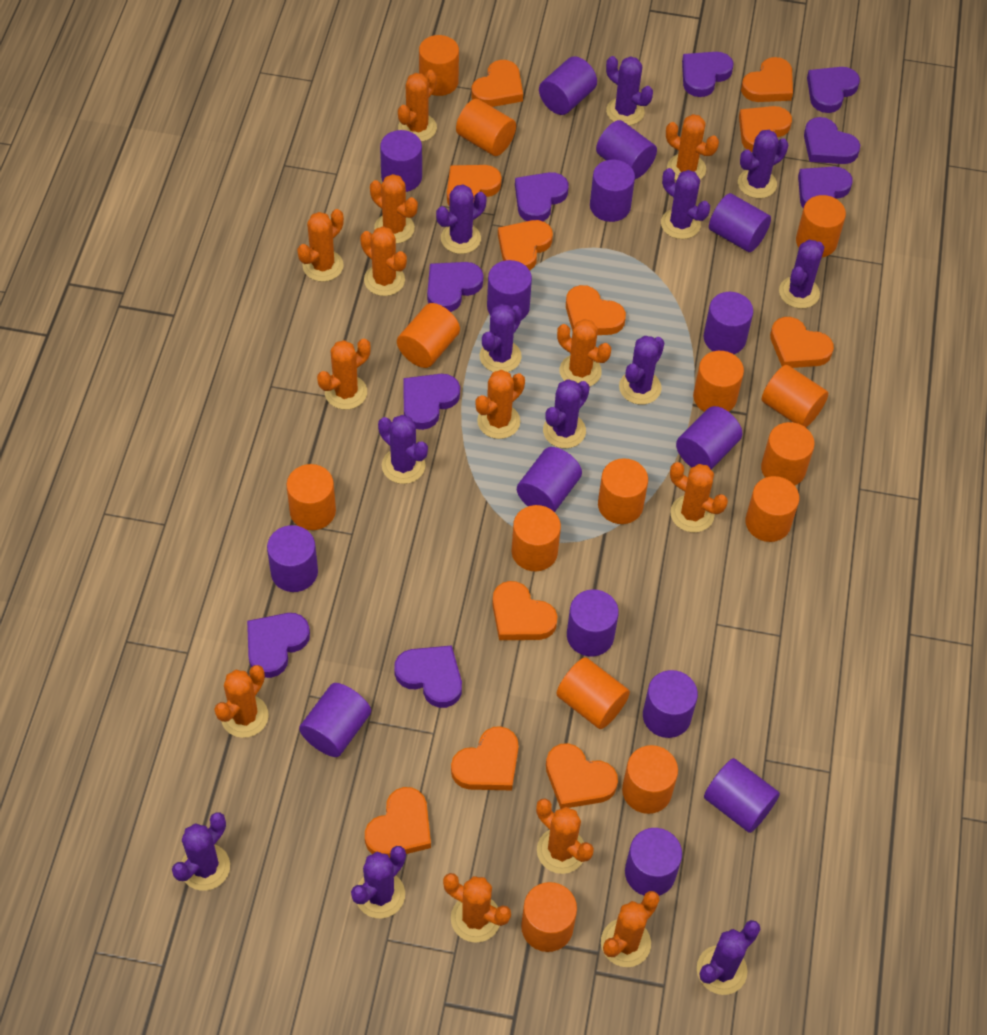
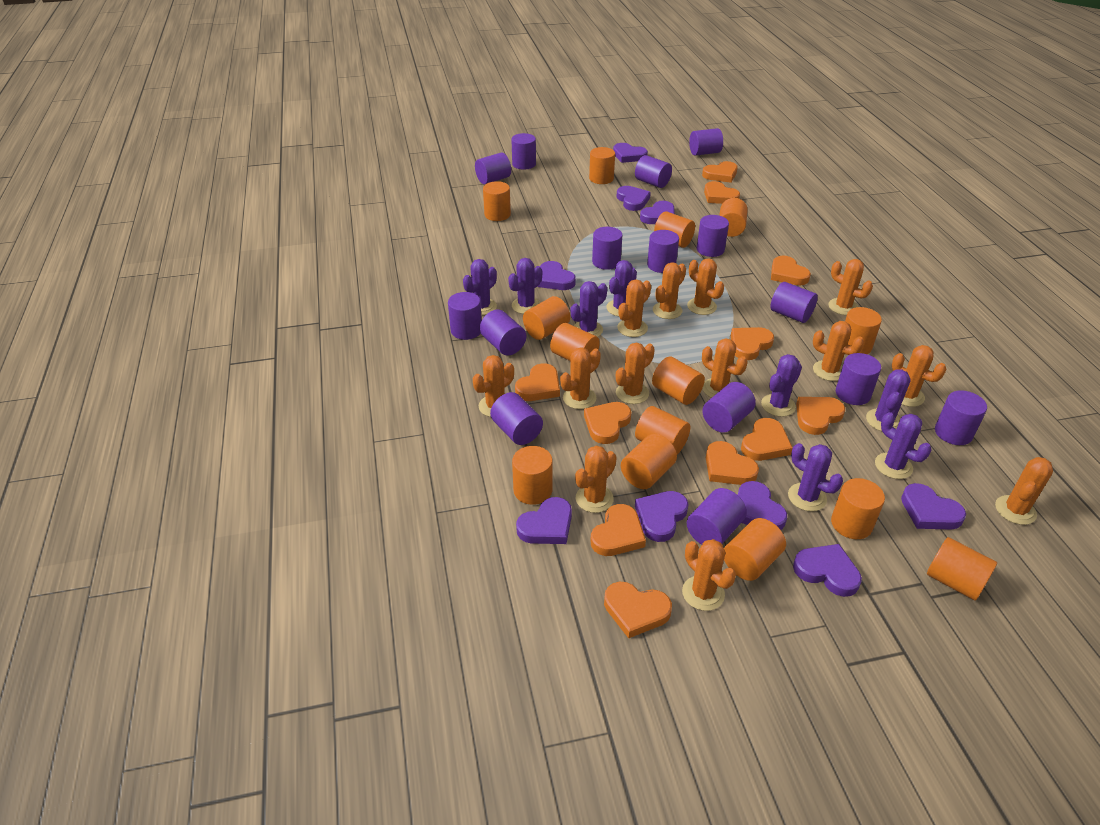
purple cactus: [172,812,230,891] [351,846,406,918] [378,415,428,484] [436,184,486,254] [479,304,522,372] [543,379,590,448] [606,56,653,125] [619,336,665,405] [661,168,710,239] [697,920,761,995] [738,130,788,199] [779,240,824,309] = 12 -> [463,259,497,315] [508,258,542,314] [571,281,607,337] [606,260,637,316] [761,354,802,417] [788,443,843,511] [866,369,911,431] [875,412,931,479] = 8

